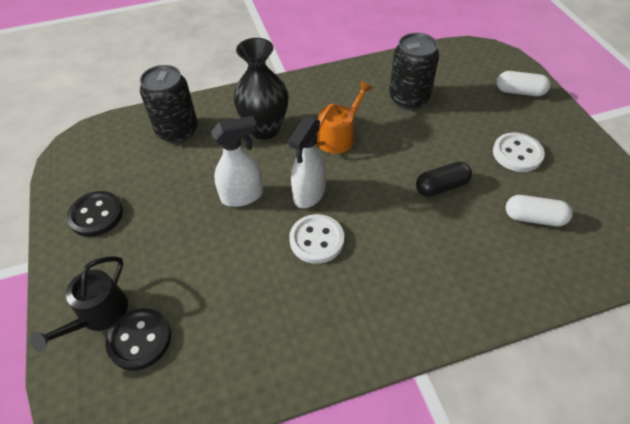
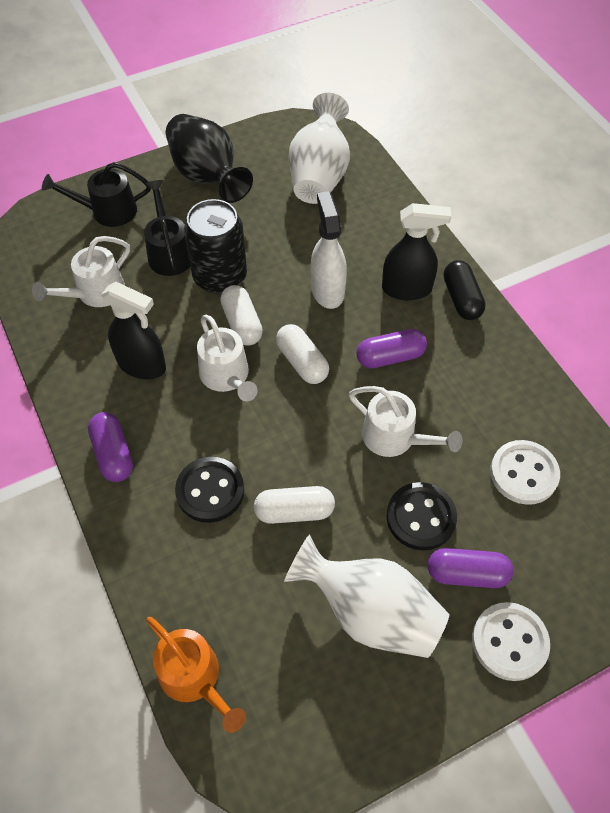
black can: [140,65,198,143] [389,33,439,110] = 2 -> [184,199,247,294] = 1
black spray bottle: none = 0 -> [101,282,166,379] [382,203,451,300] = 2
black watering can: [30,256,128,352] = 1 -> [42,162,151,227] [144,180,190,276] = 2
purple capsule: none = 0 -> [88,412,133,482] [356,329,427,368] [428,548,514,588] = 3
white capsule: [497,71,551,96] [506,195,573,226] = 2 -> [220,285,263,346] [254,486,335,524] [276,324,329,384] = 3
white spray bottle: [211,116,263,207] [288,116,326,208] = 2 -> [311,191,347,309] = 1
white vase: none = 0 -> [284,534,449,658] [289,93,350,204] = 2
white watering can: none = 0 -> [32,236,130,307] [197,315,258,401] [349,386,462,457] = 3

